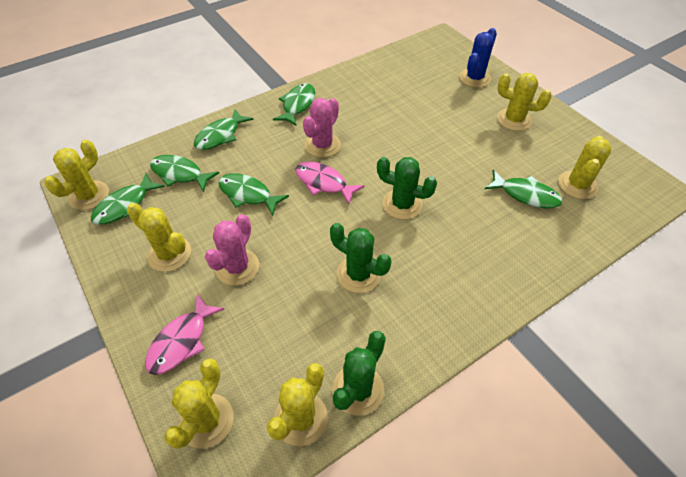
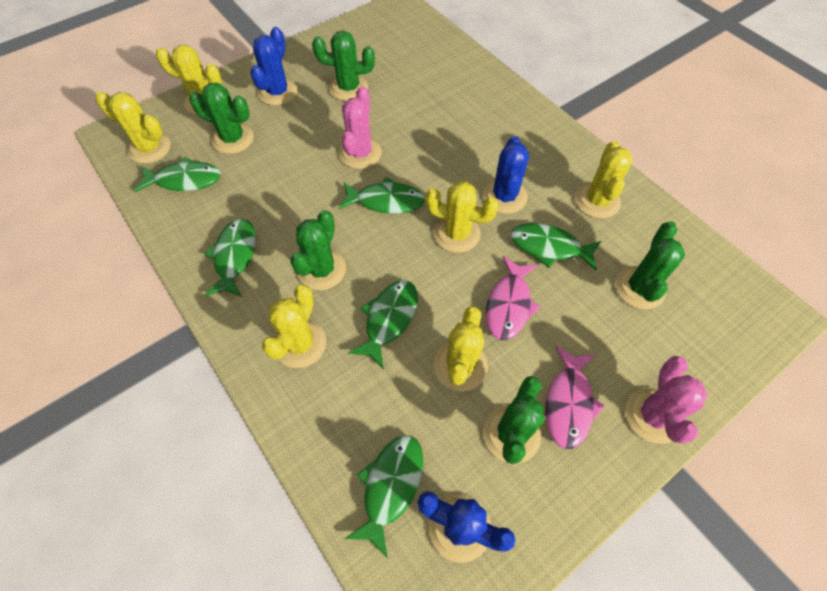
blue cactus: [459,28,497,88] = 1 -> [250,27,297,106] [418,491,516,563] [483,136,529,214] = 3
green cactus: [330,223,391,293] [332,331,386,416] [377,157,437,220] = 3 -> [189,83,254,154] [290,210,346,290] [312,31,375,101] [483,376,545,464] [615,221,685,309] = 5

